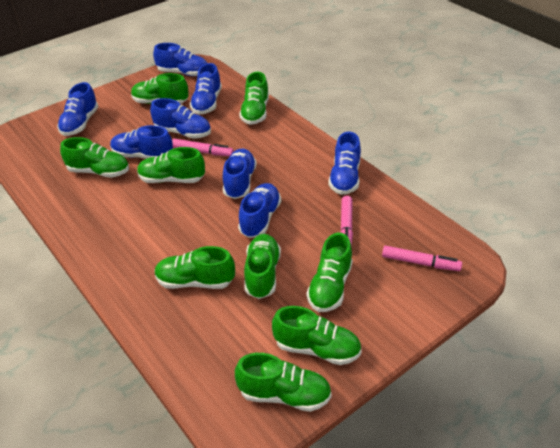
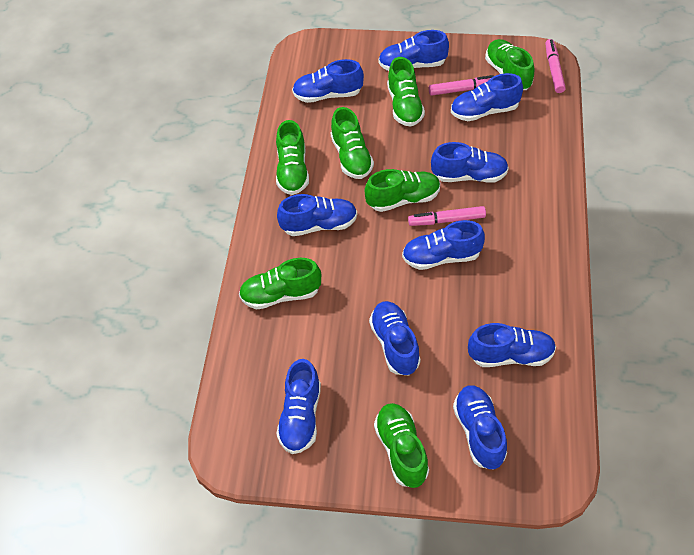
blue shoe: [57,82,98,136] [110,125,173,159] [150,98,211,139] [153,43,207,76] [190,63,222,114] [223,148,257,199] [238,183,281,238] [328,132,361,195] = 8 -> [276,359,321,454] [277,194,357,236] [292,59,364,103] [369,301,421,375] [378,30,449,71] [402,220,485,270] [431,142,509,183] [451,73,523,121] [453,385,507,469] [468,323,556,367] = 10
green shoe: [60,137,129,178] [131,73,189,104] [137,147,205,183] [154,246,235,289] [235,353,332,412] [239,72,269,125] [244,234,281,299] [272,306,362,365] [307,233,353,312] = 9 -> [239,258,321,310] [276,120,309,195] [331,107,374,179] [365,169,440,212] [374,403,429,488] [387,57,425,127] [485,39,534,90] = 7

